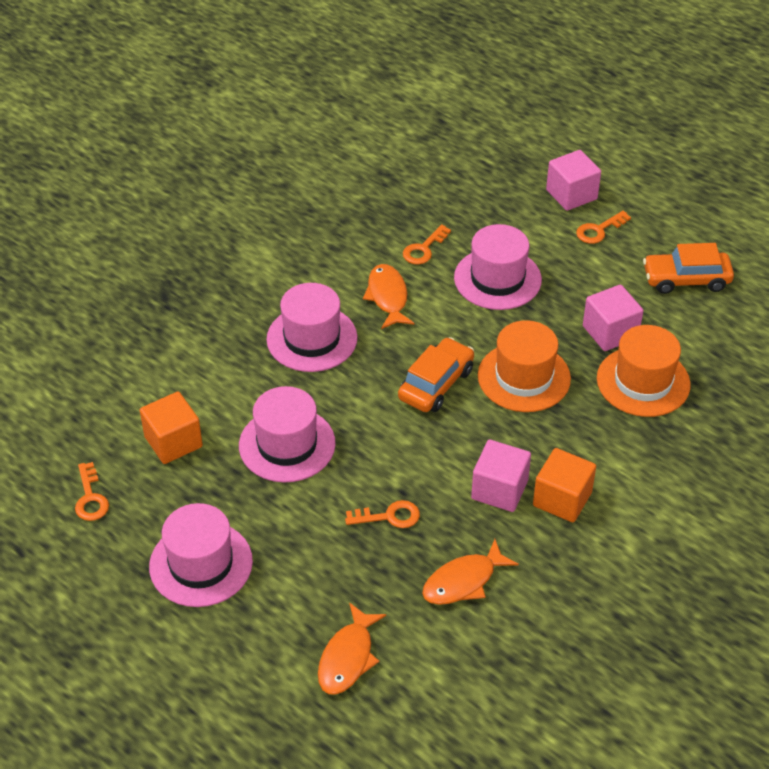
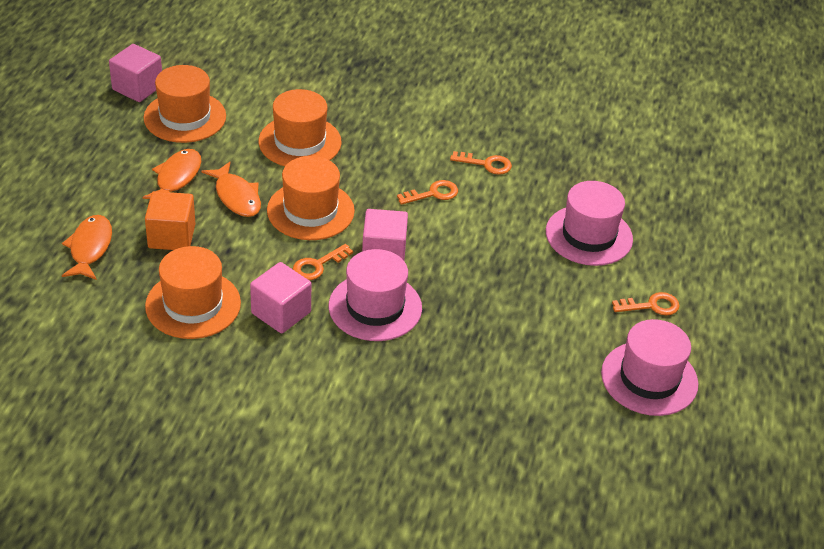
orange car: [398,337,474,412] [643,243,734,294] = 2 -> none = 0
orange cube: [140,392,203,464] [533,448,596,522] = 2 -> [145,191,195,250] = 1
orange hat: [478,320,571,412] [597,325,691,417] = 2 -> [143,65,226,143] [145,246,241,339] [259,89,342,166] [267,156,355,240] = 4
pink hat: [149,503,253,607] [239,386,336,483] [266,283,358,372] [454,224,542,310] = 4 -> [329,249,422,341] [546,181,633,266] [601,319,698,416] = 3

